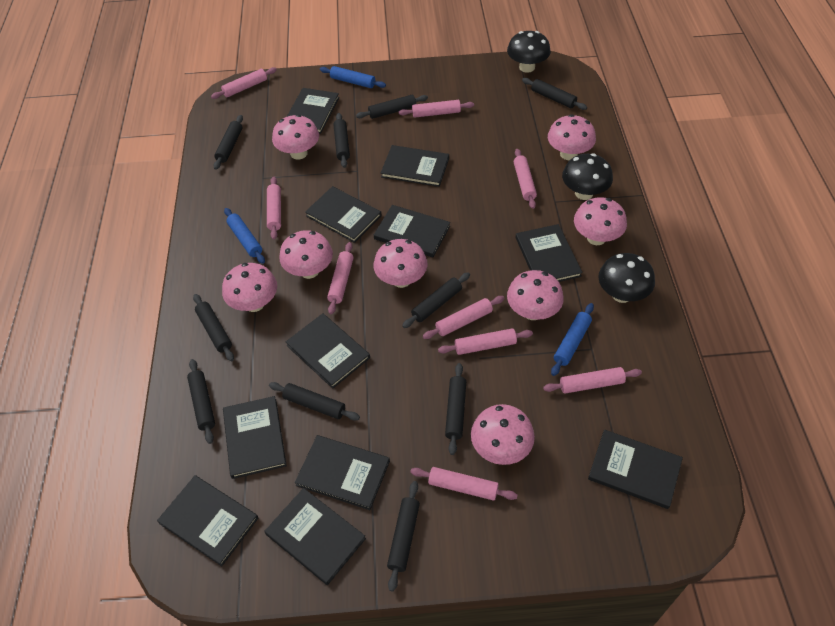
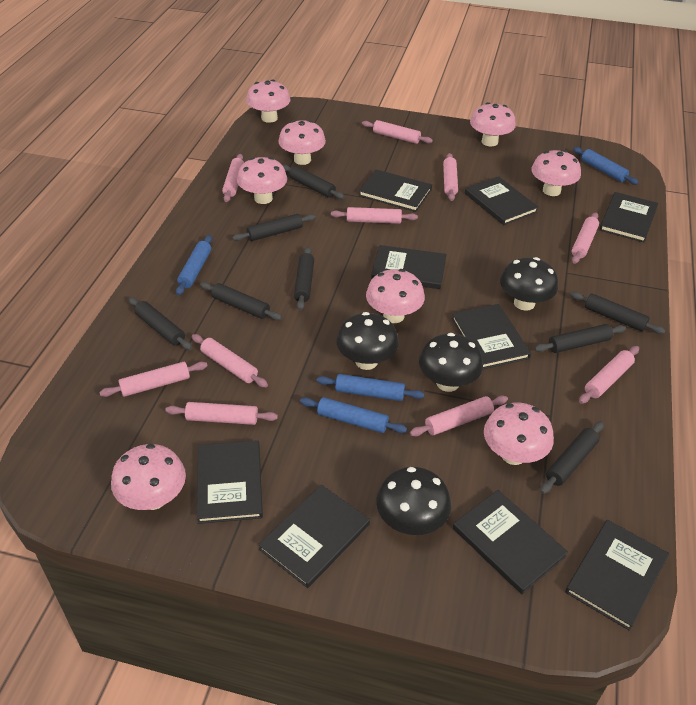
black book: [157,475,258,566] [223,396,287,479] [264,488,366,585] [286,313,370,389] [287,88,339,134] [295,435,390,510] [305,186,382,243] [374,205,450,257] [381,145,449,187] [516,224,583,282] [588,430,683,509] = 11 -> [197,440,263,524] [258,485,370,588] [359,169,432,212] [371,245,447,289] [451,304,531,369] [453,490,568,594] [465,176,538,225] [565,520,669,631] [599,192,658,242] = 9
black mushroom: [507,31,551,73] [562,153,613,200] [598,253,655,303] = 3 -> [336,312,399,370] [376,467,451,535] [419,333,483,392] [500,257,558,311] = 4
black rolling pin: [187,359,215,444] [193,294,234,361] [213,115,243,170] [269,382,360,421] [333,113,350,168] [356,95,428,119] [387,481,420,592] [402,272,470,328] [445,363,466,455] [522,78,587,110] = 10 -> [129,297,192,350] [200,282,282,320] [232,214,316,241] [282,165,344,199] [294,247,314,310] [534,324,626,353] [540,421,604,494] [570,292,665,334] = 8
blue rolling pin: [224,208,265,264] [320,66,386,88] [551,303,594,376] = 3 -> [176,235,212,295] [300,397,407,433] [317,374,424,401] [573,147,639,185] = 4
pink rolling pin: [211,67,277,99] [267,177,281,240] [327,242,354,314] [398,100,474,118] [410,467,518,501] [423,296,505,339] [438,329,533,355] [514,149,537,209] [543,367,642,394] = 9 -> [99,362,207,397] [165,402,278,425] [192,334,268,388] [222,154,244,202] [331,207,418,224] [362,120,433,144] [410,395,508,437] [443,153,458,201] [571,212,599,264] [579,346,639,404] = 10

